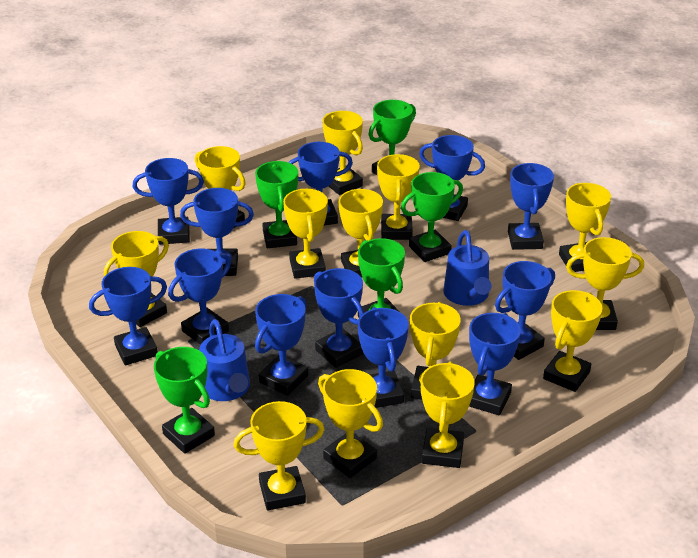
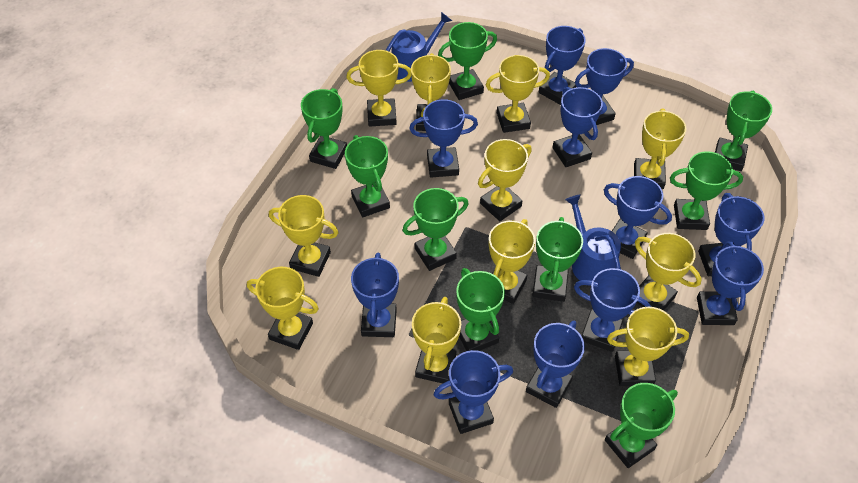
blue trophy: [89,267,167,365] [133,158,204,245] [168,249,231,345] [180,188,254,276] [255,294,308,396] [288,142,353,226] [314,268,364,368] [358,307,409,408] [419,135,485,221] [469,313,521,415] [495,261,555,360] [508,163,554,250] = 12 -> [351,253,399,337] [409,99,478,178] [433,350,513,434] [526,321,585,408] [539,26,586,105] [552,87,603,167] [574,268,651,352] [575,48,634,125] [604,176,672,259] [697,241,764,325] [698,193,765,276] = 11
green trophy: [154,347,215,454] [255,161,298,248] [358,238,405,317] [369,100,416,176] [401,172,463,262] = 5 -> [301,88,347,169] [345,135,390,217] [403,188,469,271] [438,22,497,100] [456,268,505,351] [532,217,583,302] [605,383,678,468] [670,151,743,230] [715,90,772,171] = 9
yellow trophy: [104,231,169,327] [195,146,246,228] [234,401,325,511] [283,189,328,279] [318,369,383,478] [323,111,363,195] [339,189,383,278] [377,154,420,240] [410,302,461,400] [421,361,475,468] [543,290,602,392] [559,183,611,272] [566,237,644,330] = 13 -> [247,267,319,350] [269,195,339,277] [346,50,411,127] [411,53,451,131] [412,297,461,383] [478,139,532,221] [486,55,550,133] [489,219,535,304] [607,307,689,386] [634,108,687,189] [635,233,702,311] = 11

